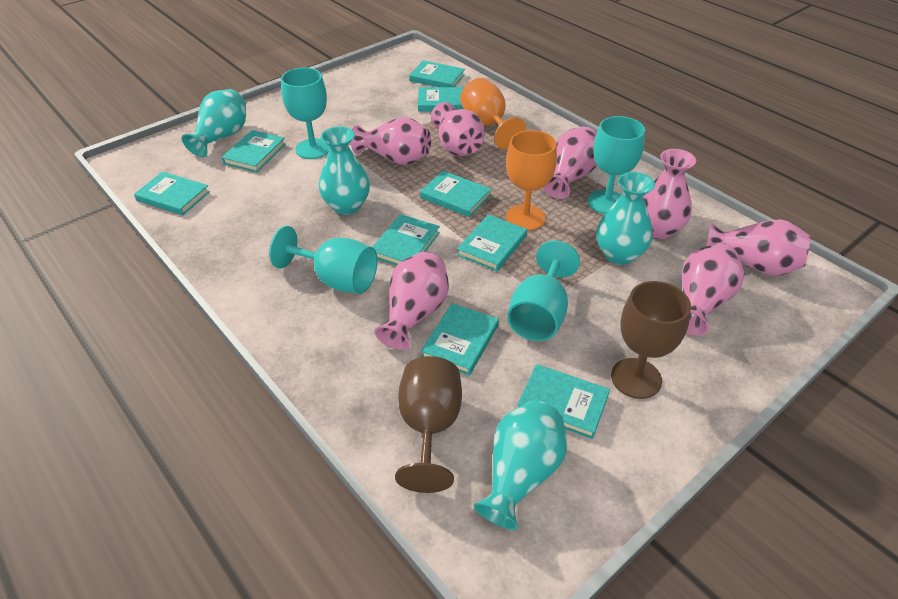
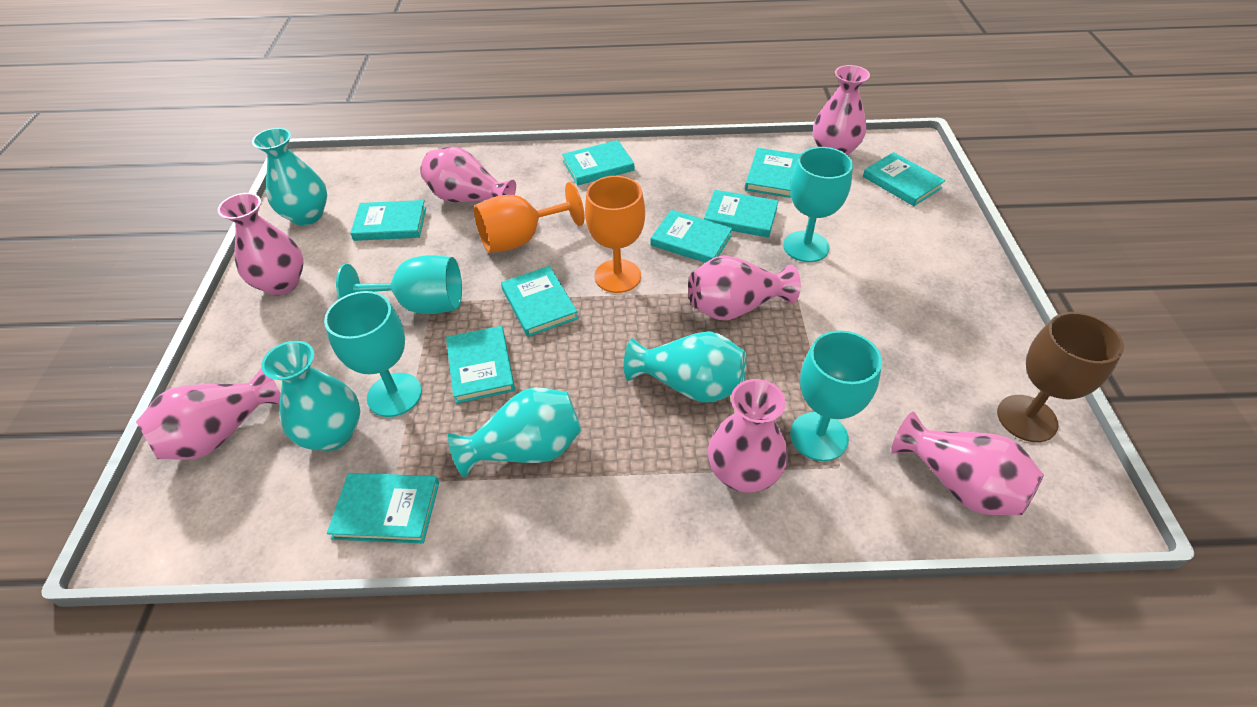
brown goblet: [395,356,462,493] [611,281,691,399] = 2 -> [997,312,1124,442] = 1

